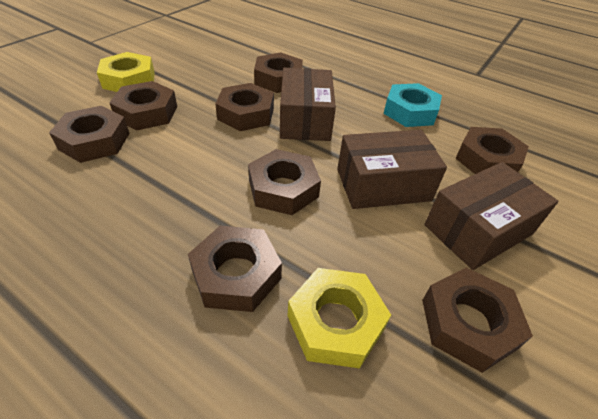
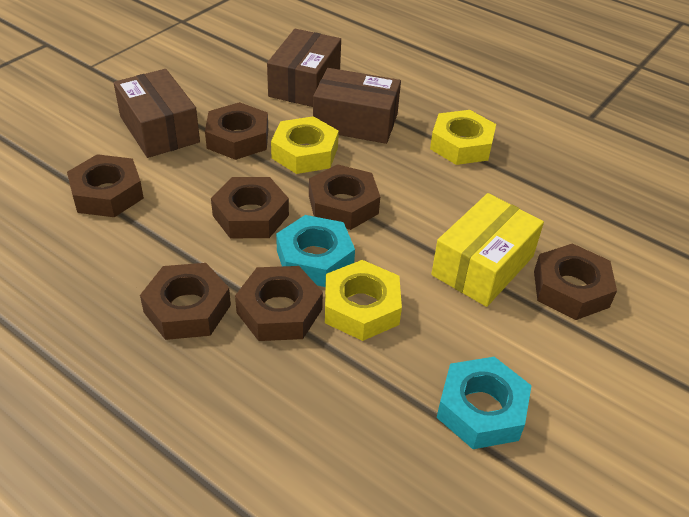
brown nut: [49,106,130,163] [109,81,177,131] [188,226,282,312] [215,83,274,131] [248,149,321,215] [254,52,303,93] [422,268,533,373] [455,127,529,174] = 8 -> [67,154,144,217] [140,263,231,340] [205,102,268,160] [211,177,289,238] [235,266,323,341] [309,164,380,230] [534,243,617,320] = 7
turquoise nut: [383,83,442,127] = 1 -> [276,215,355,287] [437,357,532,449] = 2
yellow box: none = 0 -> [431,193,544,307] = 1
yellow nut: [97,52,155,92] [288,268,391,368] = 2 -> [271,116,339,174] [325,260,402,341] [430,110,496,165] = 3

